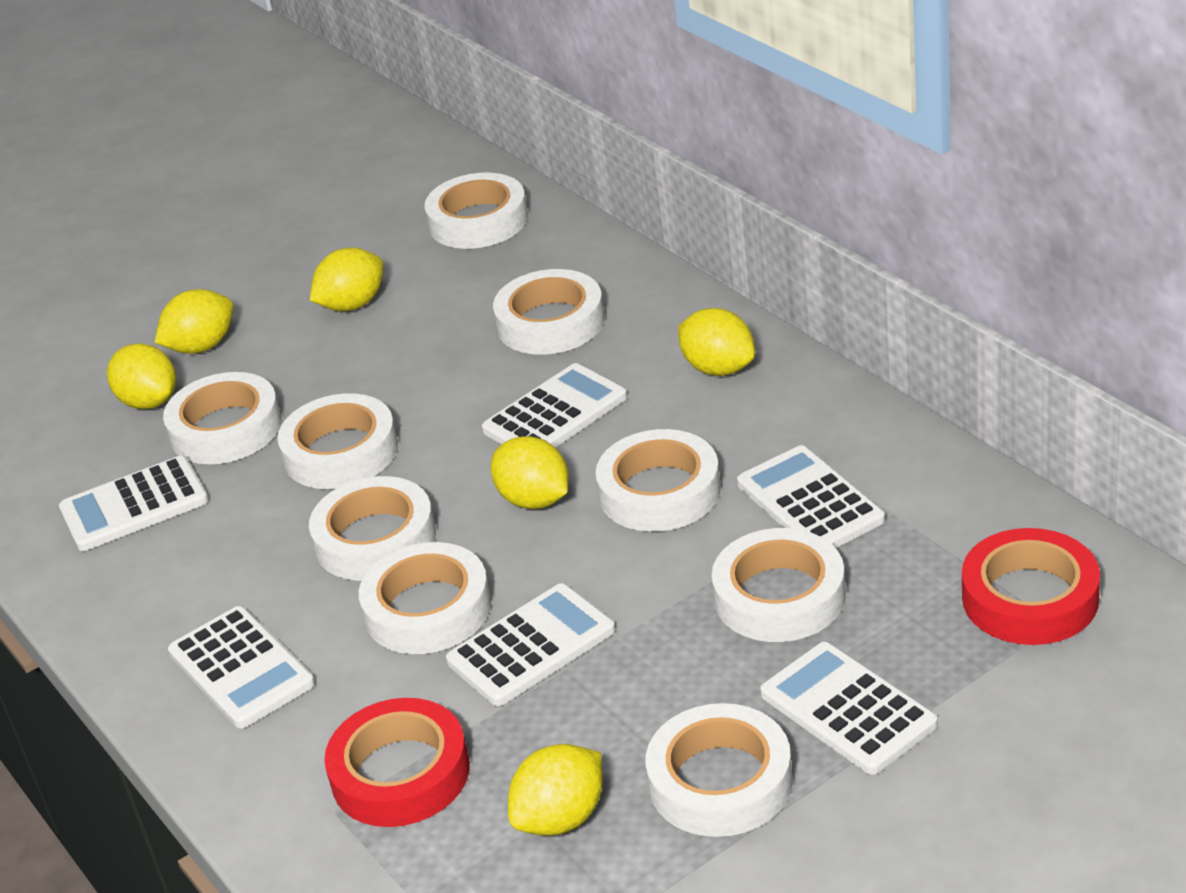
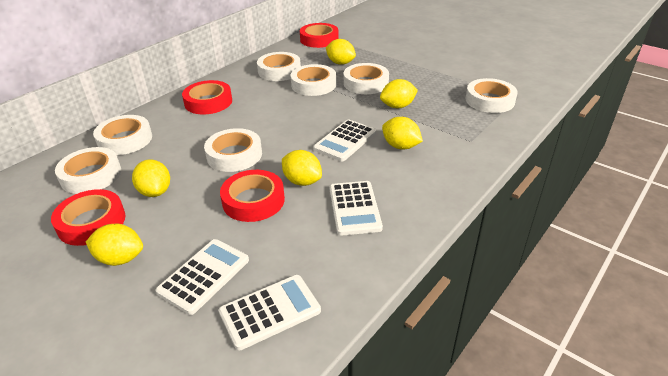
red tape: [324,698,470,827] [962,528,1100,645] = 2 -> [51,189,126,246] [182,80,232,114] [220,170,285,222] [300,23,339,48] = 4
white calculator: [59,456,208,551] [168,606,315,728] [446,583,615,706] [482,363,627,448] [737,445,885,548] [760,642,938,775] = 6 -> [156,239,249,315] [219,275,321,350] [313,119,376,161] [330,181,383,236] = 4
white tape: [163,372,282,464] [277,393,398,489] [309,476,436,581] [359,542,491,654] [425,173,528,249] [493,269,605,355] [596,429,721,532] [646,703,793,837] [712,528,846,642] = 9 -> [55,147,121,194] [93,115,152,155] [204,128,262,172] [257,52,301,81] [291,64,336,96] [344,63,389,94] [466,78,517,113] = 7

